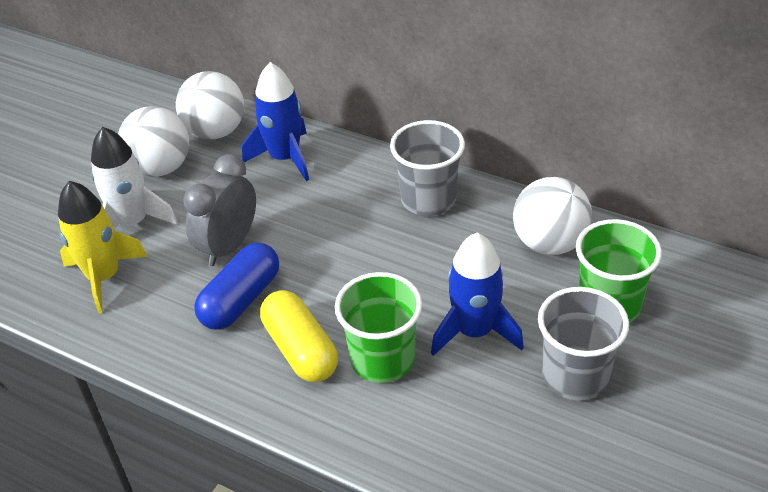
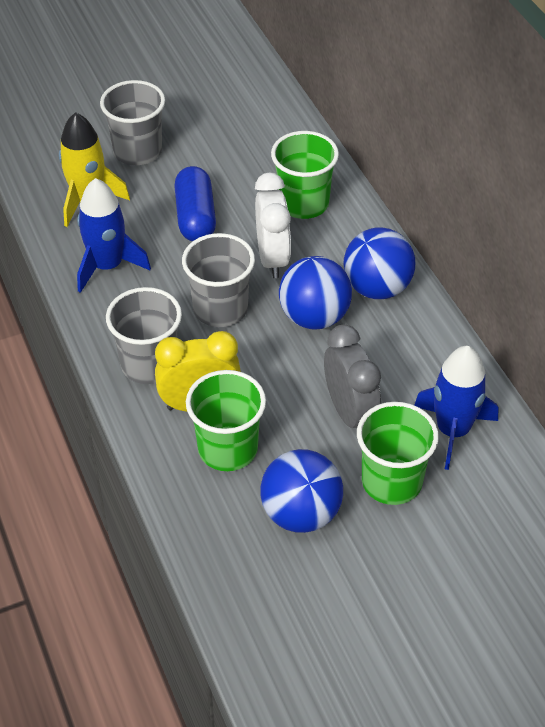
blue ball: none = 0 -> [260,449,343,533] [279,256,352,329] [343,227,415,299] = 3
green cup: [335,272,422,383] [576,219,662,323] = 2 -> [186,370,266,471] [271,131,339,219] [357,402,439,505] = 3
grey cup: [390,120,465,216] [538,287,629,400] = 2 -> [100,80,165,165] [106,287,182,384] [182,233,255,327] = 3
white ball: [118,106,189,177] [176,71,244,139] [513,177,592,255] = 3 -> none = 0
white clock: none = 0 -> [255,173,291,278] = 1
white rocket: [91,127,178,231] = 1 -> none = 0
yellow capsule: [260,290,338,382] = 1 -> none = 0
yellow clock: none = 0 -> [155,331,241,412] = 1

